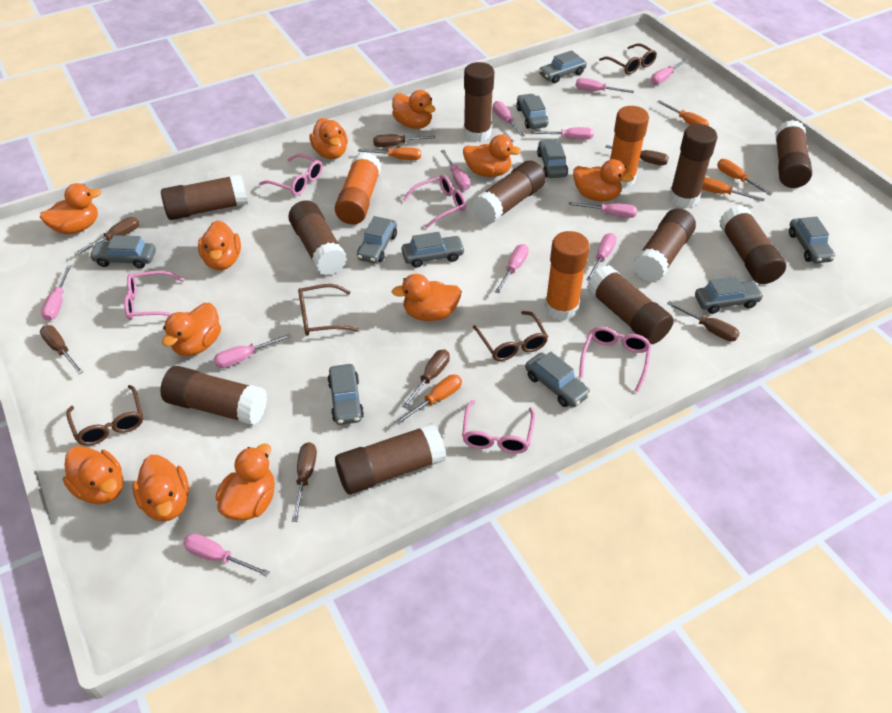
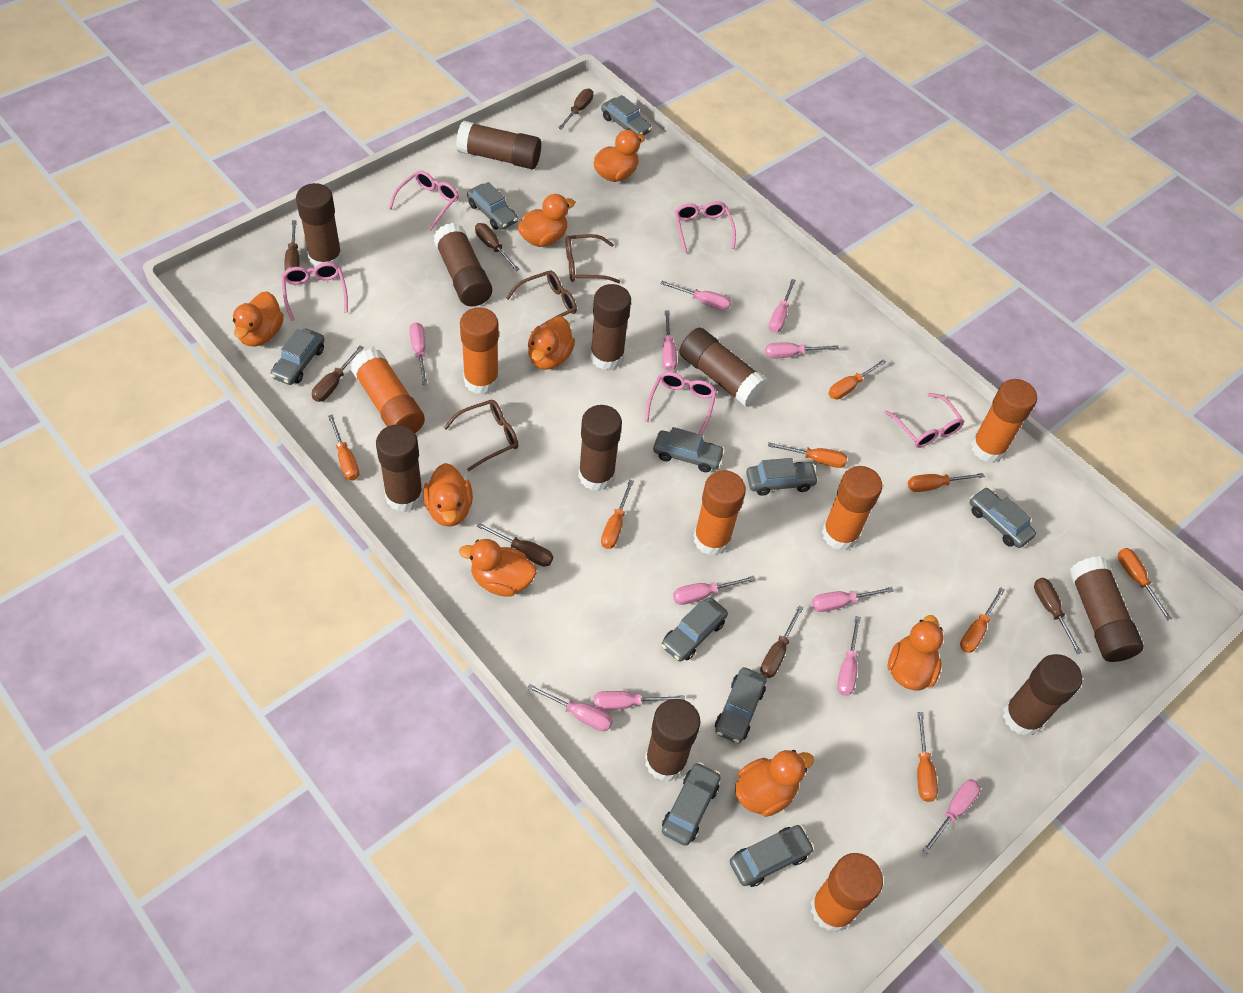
brown glasses: [66,385,143,446] [298,284,359,336] [473,311,548,361] [599,43,657,75] = 4 -> [444,400,518,471] [506,271,577,333] [566,234,620,283] = 3
brown glue stick: [160,366,267,425] [161,174,248,220] [288,200,347,276] [335,423,446,494] [464,62,494,142] [473,160,546,224] [587,265,674,344] [633,208,696,282] [669,124,717,208] [719,205,786,284] [775,120,812,188] = 11 -> [296,183,342,268] [376,425,423,512] [433,223,492,306] [456,121,541,169] [578,405,622,491] [590,284,631,370] [645,699,700,782] [679,328,768,407] [1003,654,1082,736] [1069,556,1144,662] = 10
orange duck: [40,183,101,234] [63,446,123,504] [132,455,189,522] [162,303,221,356] [198,220,241,270] [216,444,275,520] [310,118,348,159] [392,90,436,129] [392,274,461,321] [463,135,522,177] [573,159,633,201] = 11 -> [233,291,284,346] [423,463,473,527] [459,539,537,597] [517,194,575,247] [528,316,575,370] [594,130,645,182] [735,750,814,817] [888,615,944,691] = 8
orange glue stick: [335,152,381,224] [545,231,590,320] [610,106,649,188] = 3 -> [351,349,425,433] [460,307,499,395] [694,470,746,556] [811,853,883,932] [822,466,882,550] [971,379,1037,463] = 6
orange screwdriver: [358,147,421,160] [395,375,462,425] [657,100,709,126] [702,177,765,201] [717,159,772,196] = 5 -> [328,414,359,480] [601,479,634,549] [768,442,847,468] [829,359,886,399] [908,473,985,492] [917,712,938,802] [960,587,1005,653] [1118,548,1172,620] = 8

